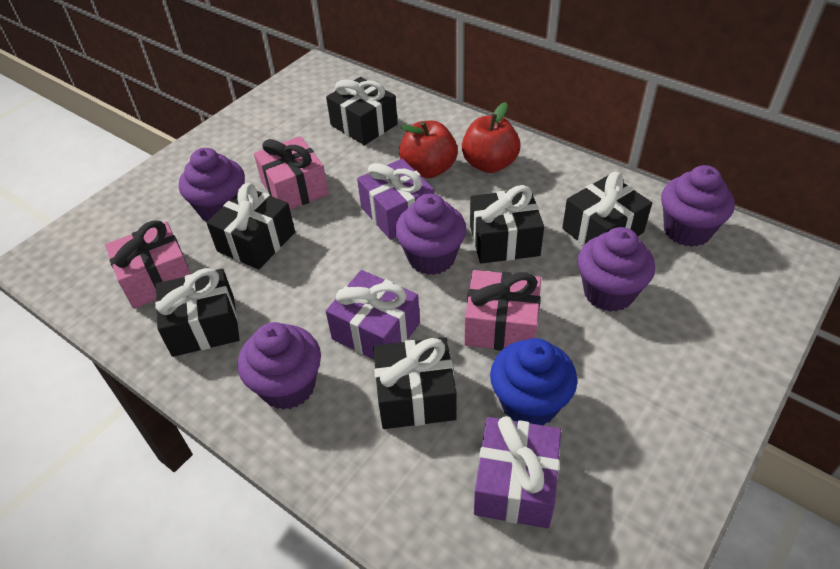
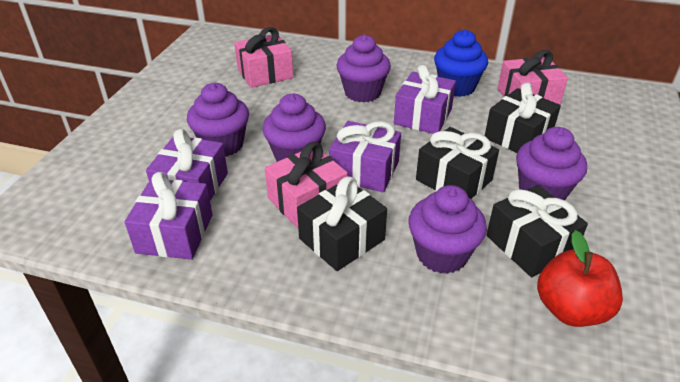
black gift: [155,268,240,357] [206,183,295,270] [326,77,398,145] [373,337,457,429] [470,185,544,264] [562,172,652,246] = 6 -> [297,176,387,271] [416,127,499,199] [485,83,561,153] [486,185,588,277] = 4
purple gift: [326,270,420,359] [357,159,434,240] [474,416,561,528] = 3 -> [124,172,213,260] [146,129,228,201] [329,121,401,192] [394,65,456,134] = 4
red apple: [399,121,458,178] [462,102,520,173] = 2 -> [537,230,623,327] = 1

